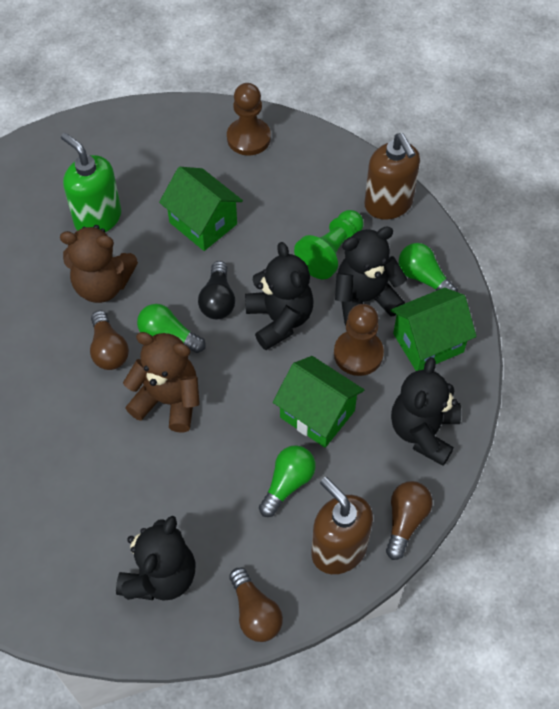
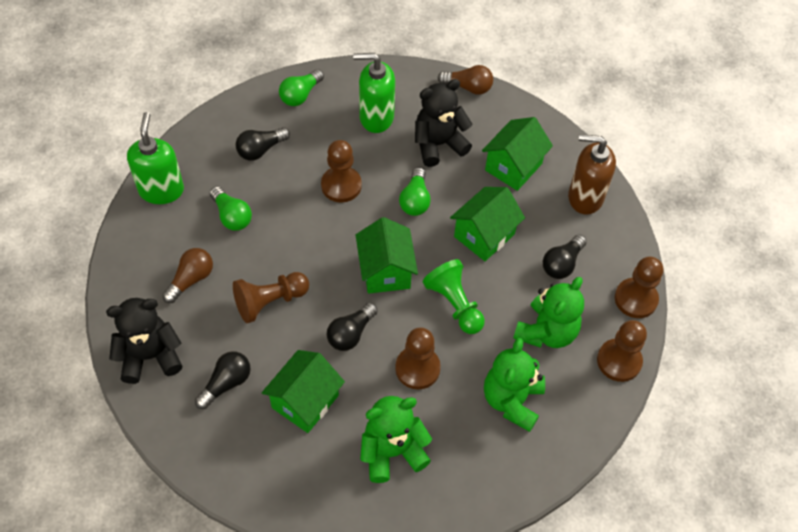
black light bulb: [198,261,235,320] = 1 -> [195,351,251,409] [236,127,290,161] [327,303,378,351] [543,234,587,279] = 4
black teddy bear: [116,516,195,601] [245,242,314,350] [335,226,407,325] [391,357,461,466] = 4 -> [106,298,182,384] [415,79,472,167] = 2
brown light bulb: [90,310,129,370] [229,568,283,642] [386,481,433,560] = 3 -> [162,248,213,303] [437,65,493,95] = 2
brown pawn: [227,83,271,156] [334,304,384,376] = 2 -> [233,272,309,323] [321,140,362,202] [395,327,441,389] [597,320,647,382] [615,257,664,318] = 5
brown soap dispenser: [311,477,373,574] [364,133,420,219] = 2 -> [568,134,616,215] = 1
brown teddy bear: [60,225,138,303] [123,332,200,433] = 2 -> none = 0
green house: [159,167,243,251] [273,356,364,448] [390,288,477,371] = 3 -> [262,350,345,433] [356,217,418,294] [450,187,525,261] [482,117,553,191] = 4
green soap dispenser: [61,133,121,232] = 1 -> [127,112,184,204] [353,53,395,133] = 2
green teddy bear: none = 0 -> [360,396,432,483] [484,338,545,432] [513,277,584,348] = 3

